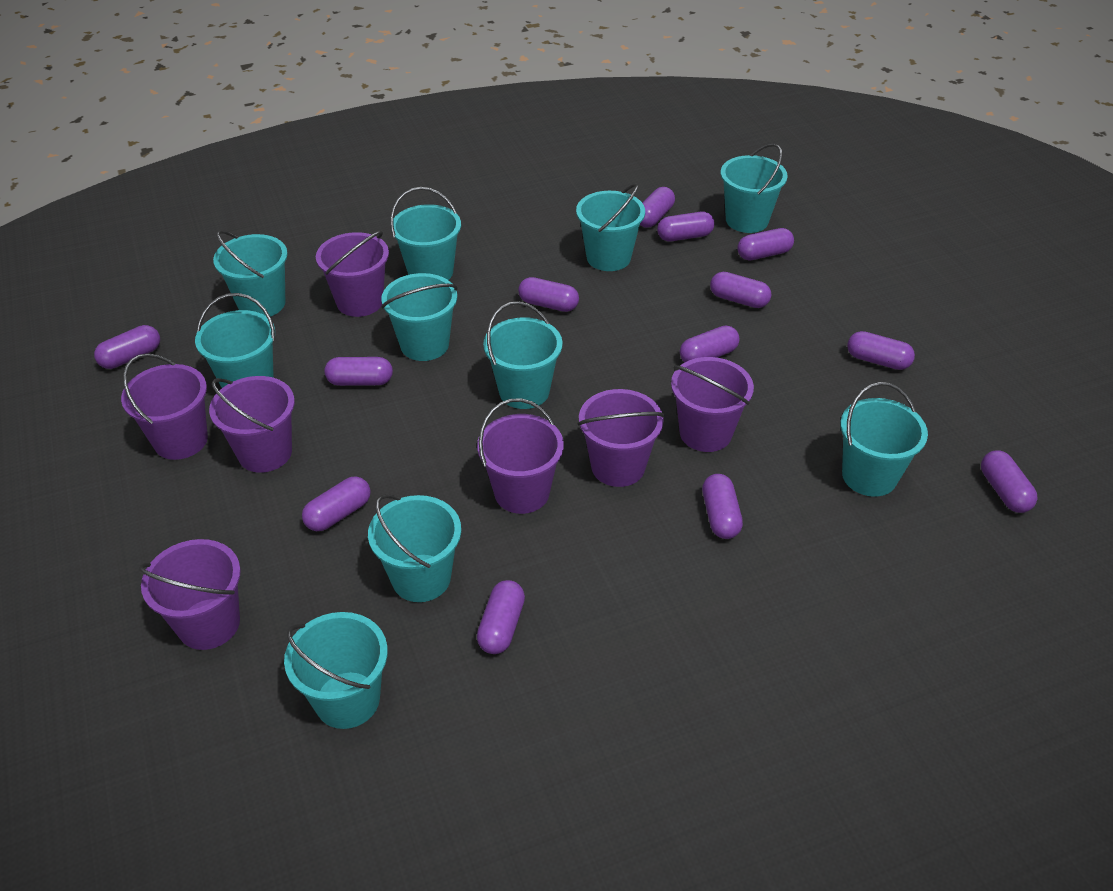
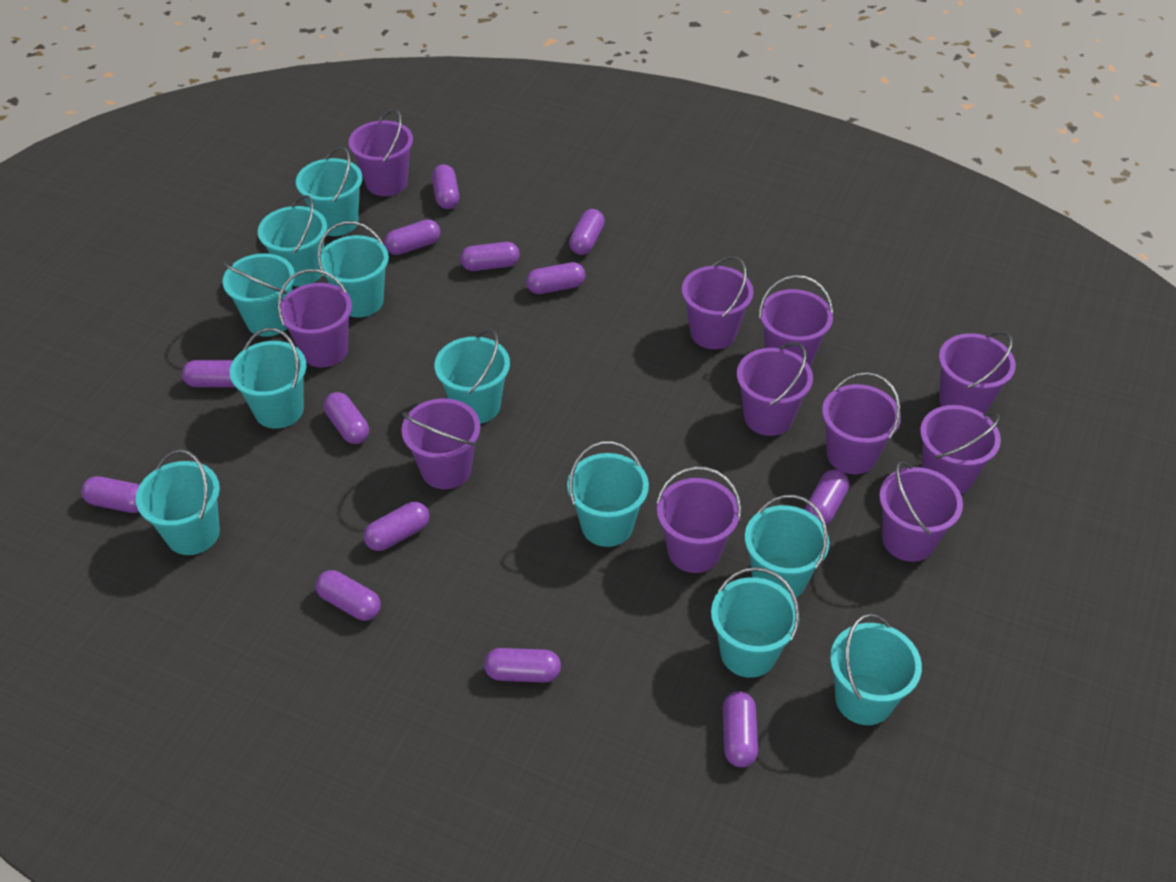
purple bucket: [121,353,208,460] [139,539,241,650] [209,376,295,473] [316,231,389,317] [477,398,564,514] [577,389,665,487] [671,357,754,452] = 7 -> [278,269,352,367] [349,109,413,196] [401,398,480,489] [656,466,741,573] [682,256,754,349] [737,342,813,436] [759,275,833,366] [822,372,901,474] [879,461,963,562] [920,405,1001,494] [939,331,1016,414] = 11
turquoise bucket: [195,293,275,388] [213,230,288,317] [284,612,388,729] [368,494,461,602] [381,273,458,361] [390,187,461,280] [483,301,562,409] [576,183,645,271] [721,143,788,233] [840,382,928,497] = 10 -> [136,449,220,555] [223,253,295,337] [230,328,307,429] [258,195,327,287] [296,147,362,236] [317,221,389,317] [435,329,510,424] [567,441,649,547] [711,567,800,678] [745,495,829,598] [830,614,922,725] = 11

